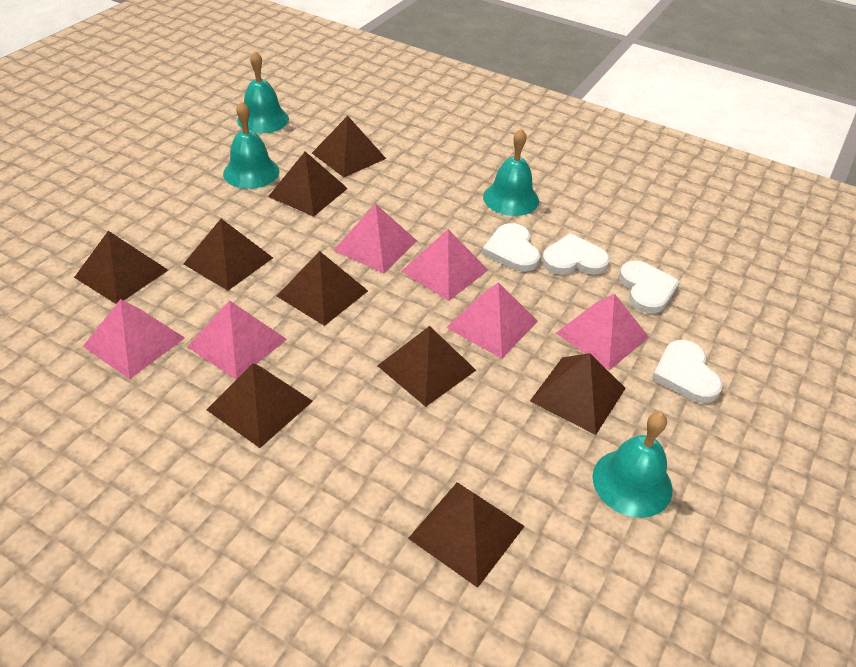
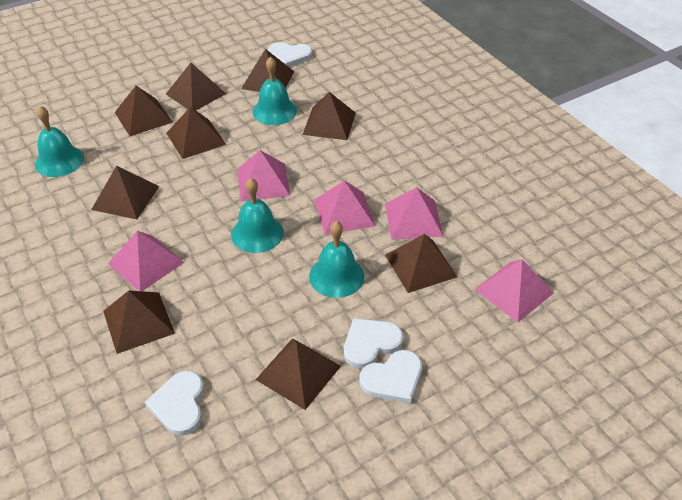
pink pyramid: [83,299,185,379] [187,300,287,379] [333,204,417,273] [401,229,488,301] [446,282,538,359] [556,294,649,370] = 6 -> [108,231,184,291] [237,150,290,201] [314,180,375,234] [385,187,443,240] [474,259,554,322] = 5

